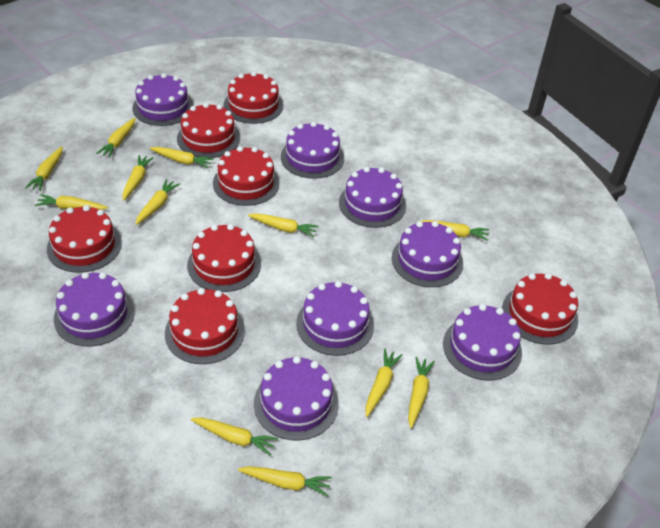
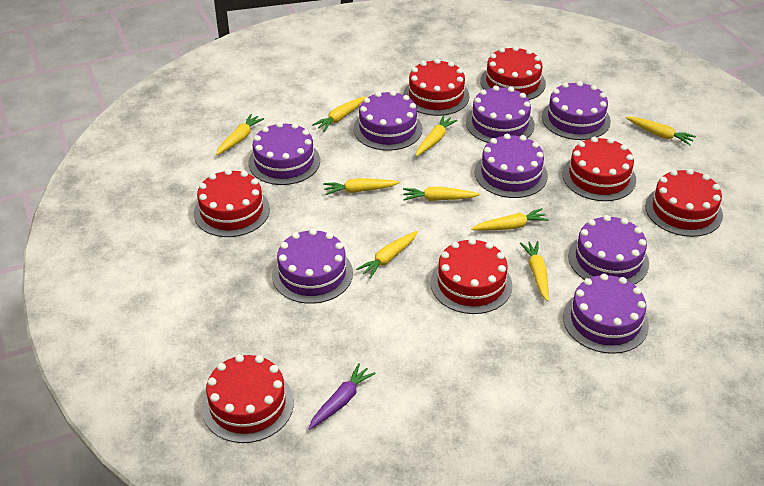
purple carrot: none = 0 -> [308,363,376,430] = 1
yellow carrot: [25,146,63,191] [35,194,108,210] [96,118,136,157] [122,155,154,201] [135,179,180,225] [150,147,214,169] [191,417,278,456] [238,466,332,497] [248,213,319,237] [365,349,403,417] [408,357,435,428] [421,220,490,241] = 12 -> [216,114,264,155] [312,96,366,132] [323,178,400,195] [356,231,418,279] [403,187,480,201] [416,115,458,156] [471,208,549,231] [520,241,549,301] [626,117,696,145] = 9

